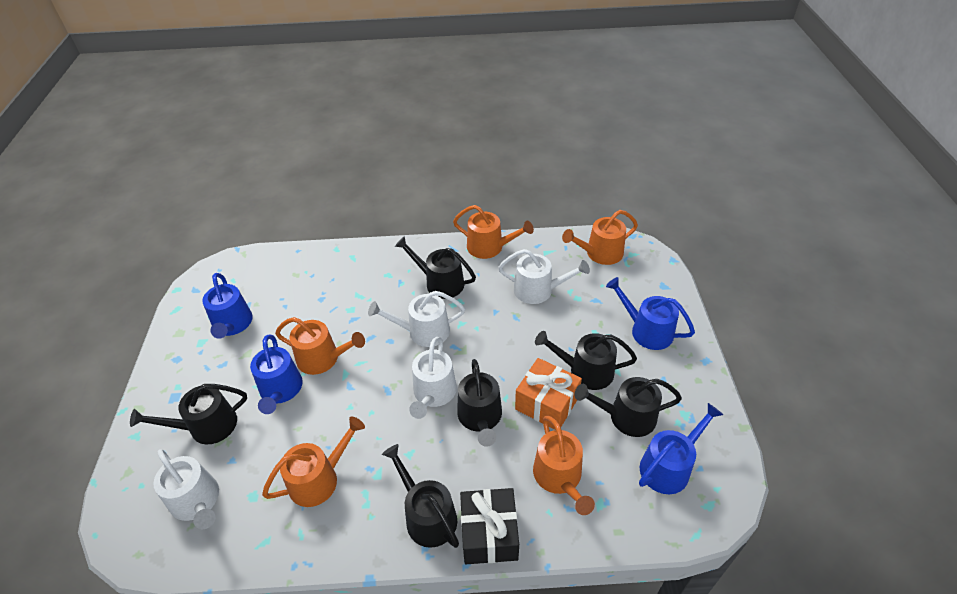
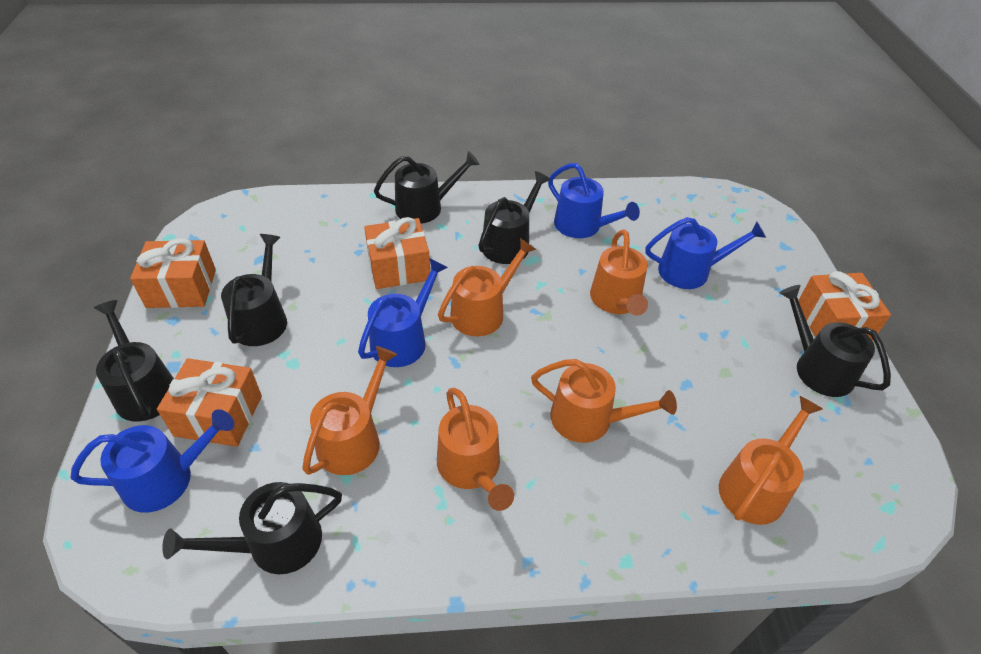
black gift: [460,488,519,564] = 1 -> none = 0
orange gift: [515,358,582,430] = 1 -> [130,239,216,308] [157,358,262,447] [364,217,430,289] [798,271,891,341] = 4
orange watering can: [262,417,365,507] [275,317,365,375] [453,205,534,259] [533,415,595,515] [562,210,638,265] = 5 -> [302,346,398,475] [437,388,514,511] [438,238,537,336] [531,359,677,443] [590,229,648,316] [719,396,823,525] = 6
white watering can: [153,449,219,529] [368,291,465,347] [409,337,457,419] [498,249,590,304] = 4 -> none = 0

